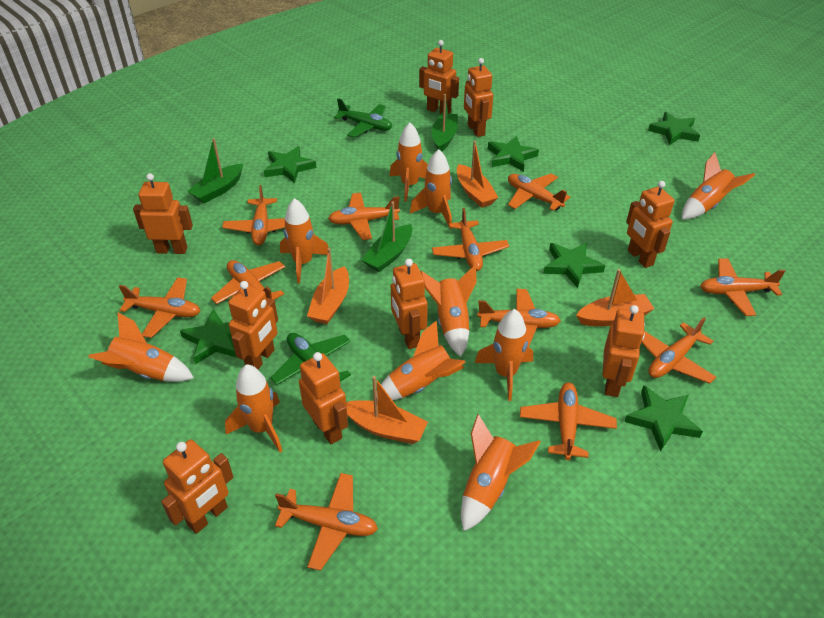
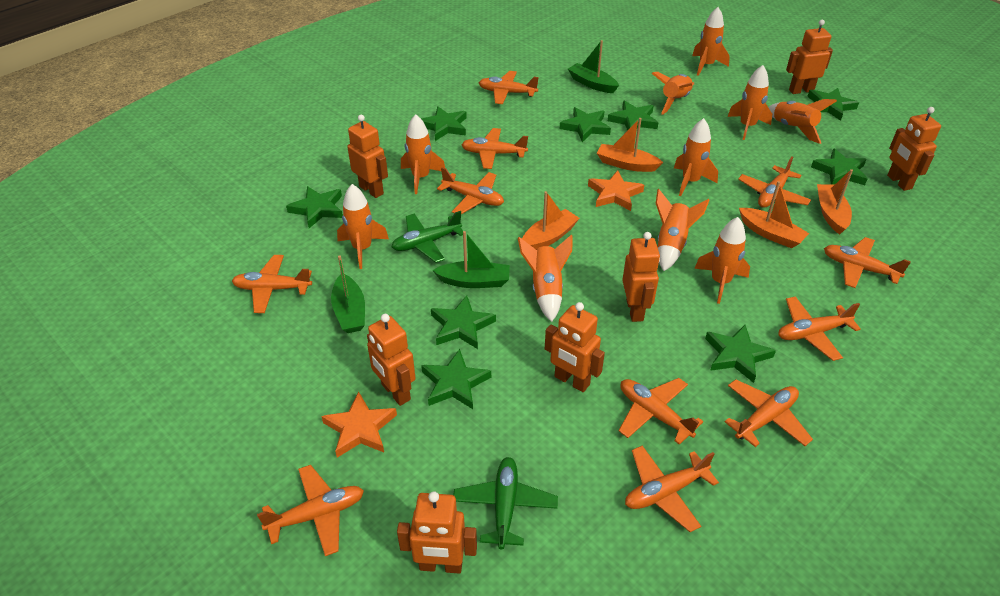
green star: [180,309,237,364] [264,146,316,183] [488,136,539,172] [543,242,605,288] [624,385,703,452] [648,112,700,145] = 6 -> [286,186,343,228] [421,106,467,141] [421,349,491,409] [431,295,496,349] [560,107,611,142] [608,101,658,131] [705,325,776,383] [807,88,859,121] [811,148,868,185] = 9
orange robot: [133,173,193,254] [161,440,233,534] [228,281,278,369] [299,352,348,444] [391,259,428,349] [419,40,459,114] [464,58,493,137] [603,305,645,397] [626,181,674,268] = 9 -> [348,115,388,198] [367,314,415,406] [397,491,477,574] [545,302,605,392] [622,232,660,322] [786,20,833,94] [887,107,941,191] = 7
orange star: none = 0 -> [321,391,397,458] [588,170,644,211] = 2

